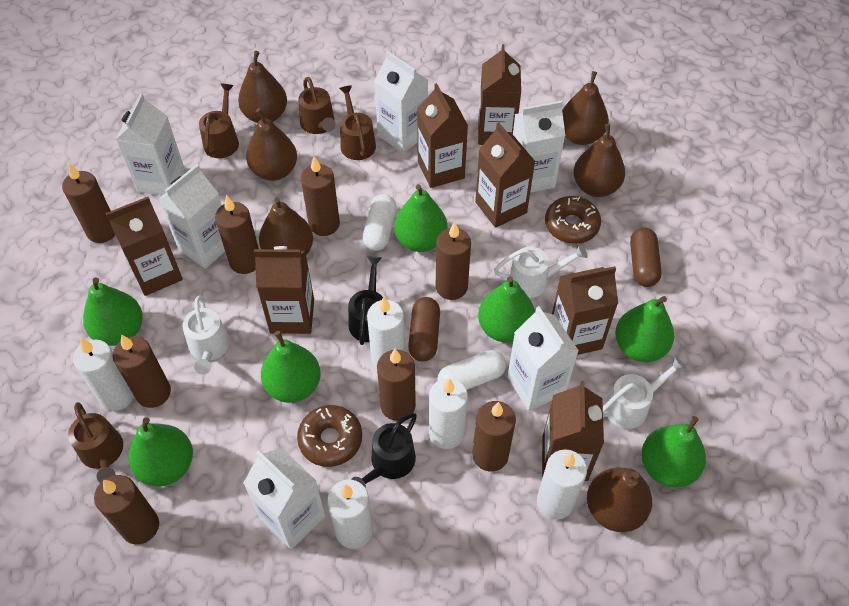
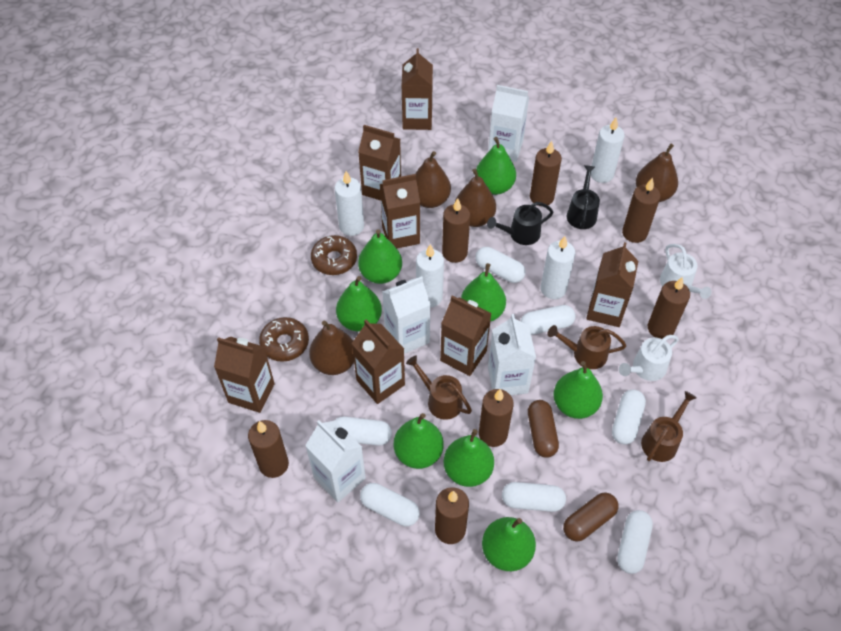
brown candle: [62,163,115,243] [94,475,159,544] [112,334,171,408] [215,195,259,274] [301,156,340,236] [377,349,416,421] [436,222,471,300] [472,401,516,471] = 8 -> [248,420,289,478] [435,487,469,544] [442,198,470,263] [479,389,514,447] [530,141,562,206] [622,178,661,243] [648,277,690,339] = 7
brown pear: [238,51,287,123] [246,108,297,181] [259,197,313,255] [562,71,609,145] [573,124,625,197] [587,468,652,532] = 6 -> [309,320,354,375] [415,151,451,208] [455,169,496,227] [636,144,678,202] = 4
brown watering can: [68,402,123,483] [199,83,239,158] [298,77,336,134] [339,85,376,160] = 4 -> [406,355,472,420] [547,325,626,369] [641,391,697,462] = 3
green pear: [83,277,143,346] [128,417,193,486] [261,331,321,403] [394,184,448,252] [478,276,535,343] [615,296,674,362] [641,416,706,487] = 7 -> [336,276,382,332] [358,229,402,284] [393,413,444,469] [443,429,494,487] [461,263,506,322] [476,137,516,195] [482,517,536,571] [553,361,603,419] = 8
white candle: [73,338,134,411] [327,480,373,549] [367,297,405,368] [429,378,468,449] [537,449,587,519] = 5 -> [335,171,364,236] [416,244,444,307] [540,236,576,299] [591,117,625,183] = 4
white capsule: [363,194,396,251] [437,350,506,390] = 2 -> [334,417,392,446] [360,483,420,526] [475,247,526,283] [502,482,566,512] [521,305,575,335] [612,389,646,445] [617,510,653,574] = 7
white carton: [115,93,185,196] [159,164,225,269] [243,448,325,550] [374,51,429,153] [507,306,579,411] [513,101,565,193] = 6 -> [305,420,366,502] [382,276,431,354] [488,85,529,162] [488,314,536,395] = 4
white watering can: [182,295,230,375] [494,244,588,298] [603,356,687,429] = 3 -> [619,335,679,381] [660,244,711,299] = 2

